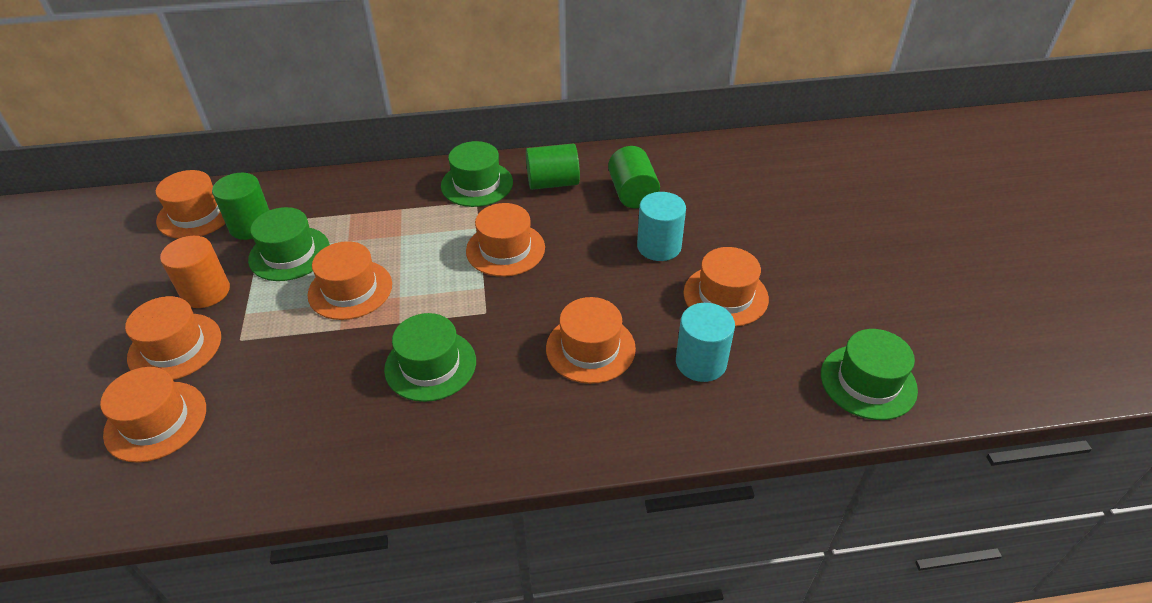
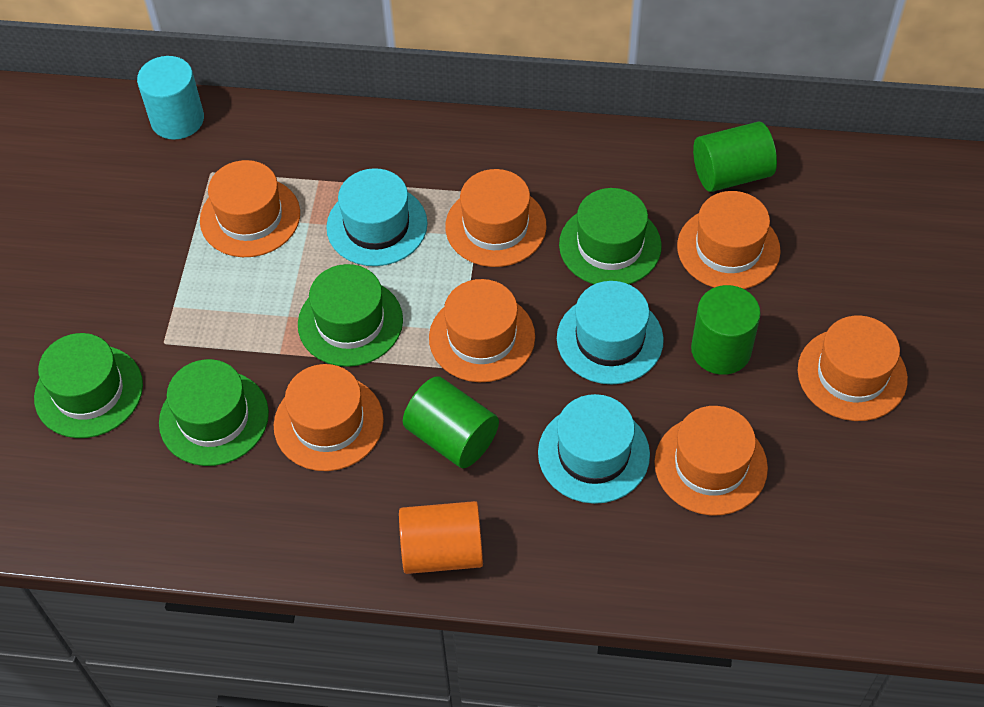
turquoise cylinder: [637,192,686,261] [676,303,735,382] = 2 -> [137,56,204,140] = 1
turquoise hat: none = 0 -> [326,168,428,266] [538,394,650,504] [557,281,664,384] = 3

